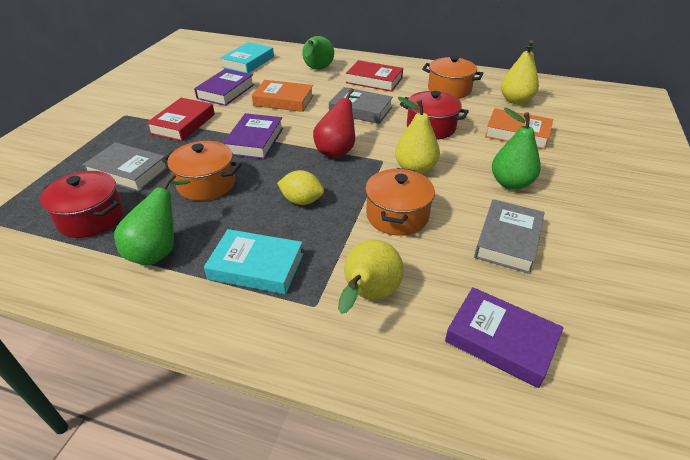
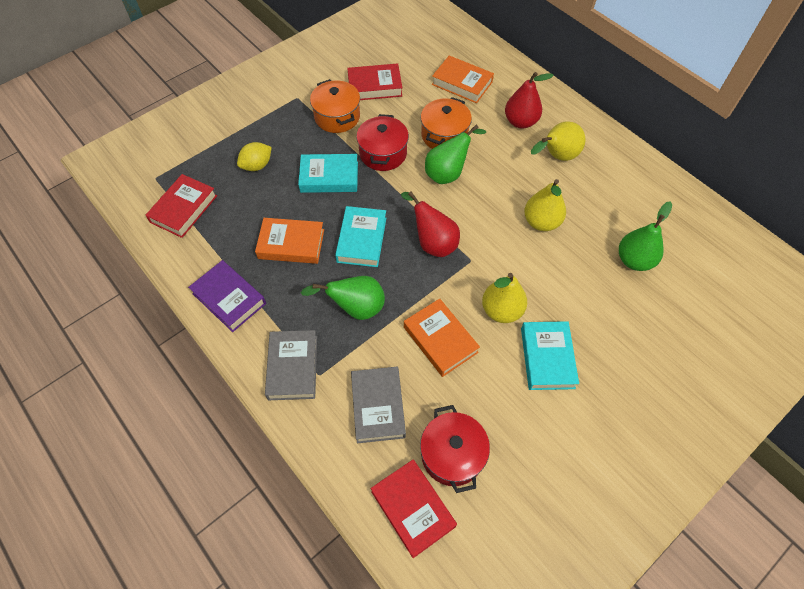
grey book: [82,142,168,192] [329,87,393,124] [474,199,545,274] = 3 -> [265,330,317,400] [351,367,406,443] = 2
orange book: [252,80,314,112] [485,108,553,150] = 2 -> [255,218,324,264] [404,299,480,377] [432,56,494,103] = 3
orange pot: [162,141,241,201] [365,168,435,236] [422,56,483,99] = 3 -> [310,79,360,133] [421,97,472,149] = 2
purple book: [194,69,254,106] [223,113,283,159] [445,287,564,388] = 3 -> [188,260,266,332] = 1
red book: [146,98,215,141] [346,60,403,92] = 2 -> [145,174,217,238] [347,63,402,100] [371,460,457,558] = 3
red pear: [313,88,360,158] = 1 -> [401,191,460,257] [505,72,554,129] = 2
turquoise book: [204,229,303,294] [220,42,274,73] = 2 -> [298,154,358,193] [335,206,386,267] [521,321,579,390] = 3

